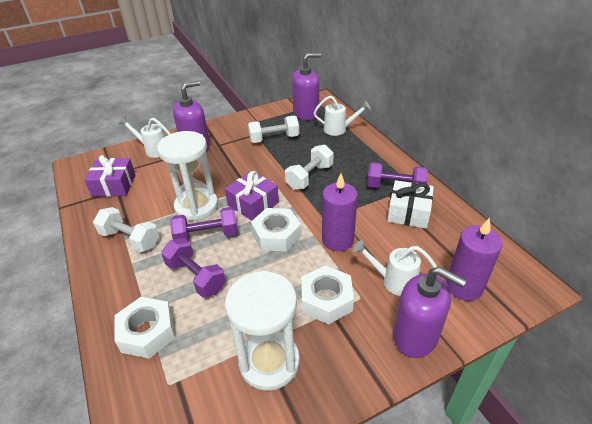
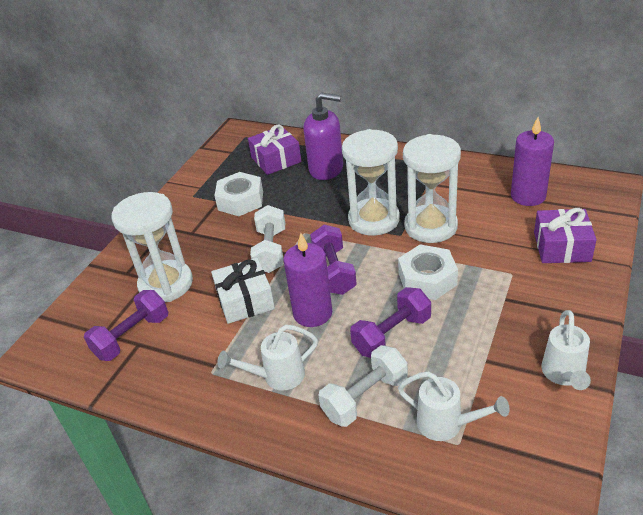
purple soap dispenser: [173,81,210,151] [292,53,321,120] [393,266,466,358] = 3 -> [303,92,343,180] = 1
white dumbbell: [93,207,159,252] [248,116,299,143] [285,144,334,190] = 3 -> [250,205,285,273] [318,345,408,427] = 2
white hourglass: [157,131,218,221] [225,271,300,391] = 2 -> [112,192,193,302] [342,129,400,236] [403,134,461,243] = 3
white nut: [114,297,175,359] [251,208,301,252] [301,265,354,324] = 3 -> [214,172,263,216] [398,244,458,300] = 2

